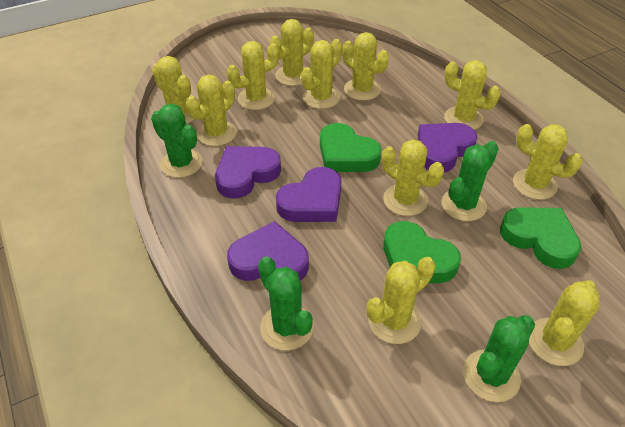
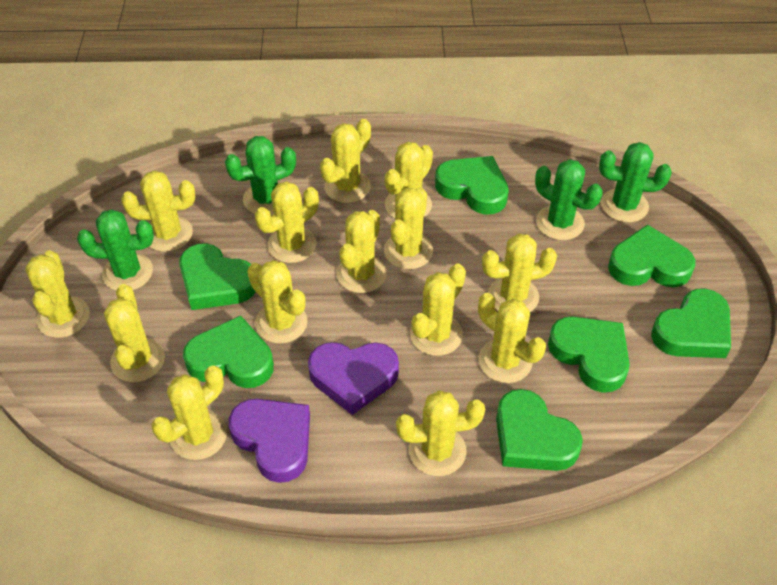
green heart: [320,123,381,172] [384,221,461,283] [500,207,581,269] = 3 -> [179,243,255,310] [183,316,274,388] [435,156,509,214] [496,389,583,471] [548,316,630,393] [608,224,695,287] [651,288,731,358] = 7
purple heart: [215,146,281,199] [227,221,309,281] [276,167,341,222] [418,123,477,172] = 4 -> [229,399,310,483] [308,342,399,415] = 2
yellow cactus: [152,56,194,124] [186,75,237,146] [227,41,279,110] [270,19,314,86] [301,39,342,109] [342,32,389,101] [367,257,436,344] [382,139,444,216] [444,60,501,130] [513,124,583,200] [529,280,600,366] = 11 -> [25,250,90,338] [104,284,165,382] [121,170,195,252] [152,366,227,460] [247,260,308,344] [255,181,319,263] [320,119,371,203] [336,210,387,293] [384,187,433,269] [385,142,433,219] [396,390,485,476] [410,264,466,356] [478,293,546,383] [482,233,557,312] = 14

